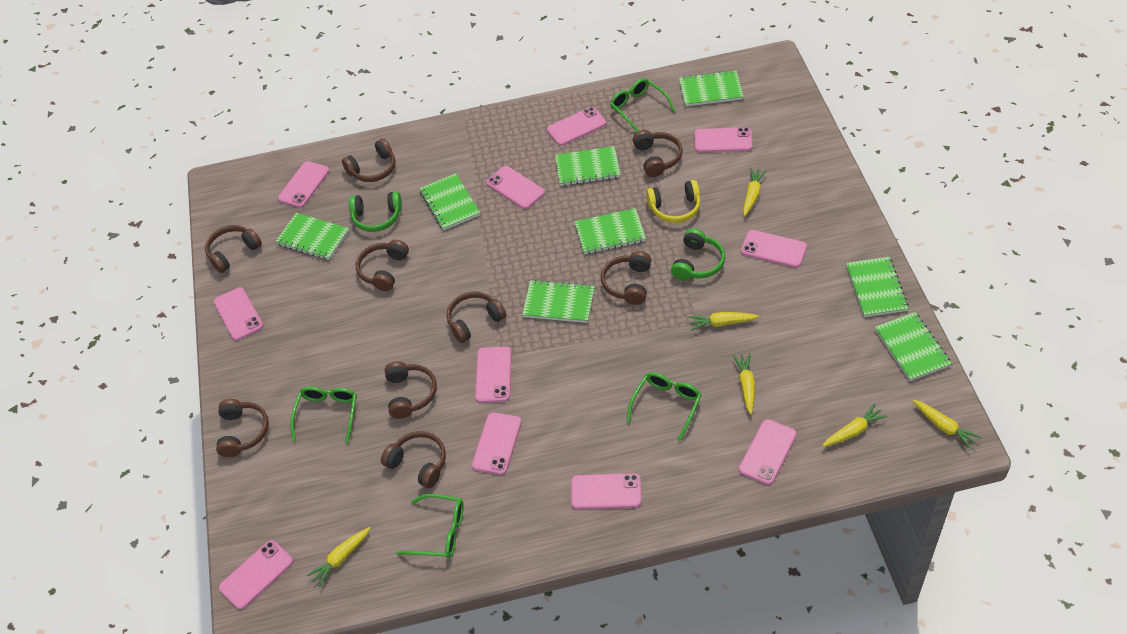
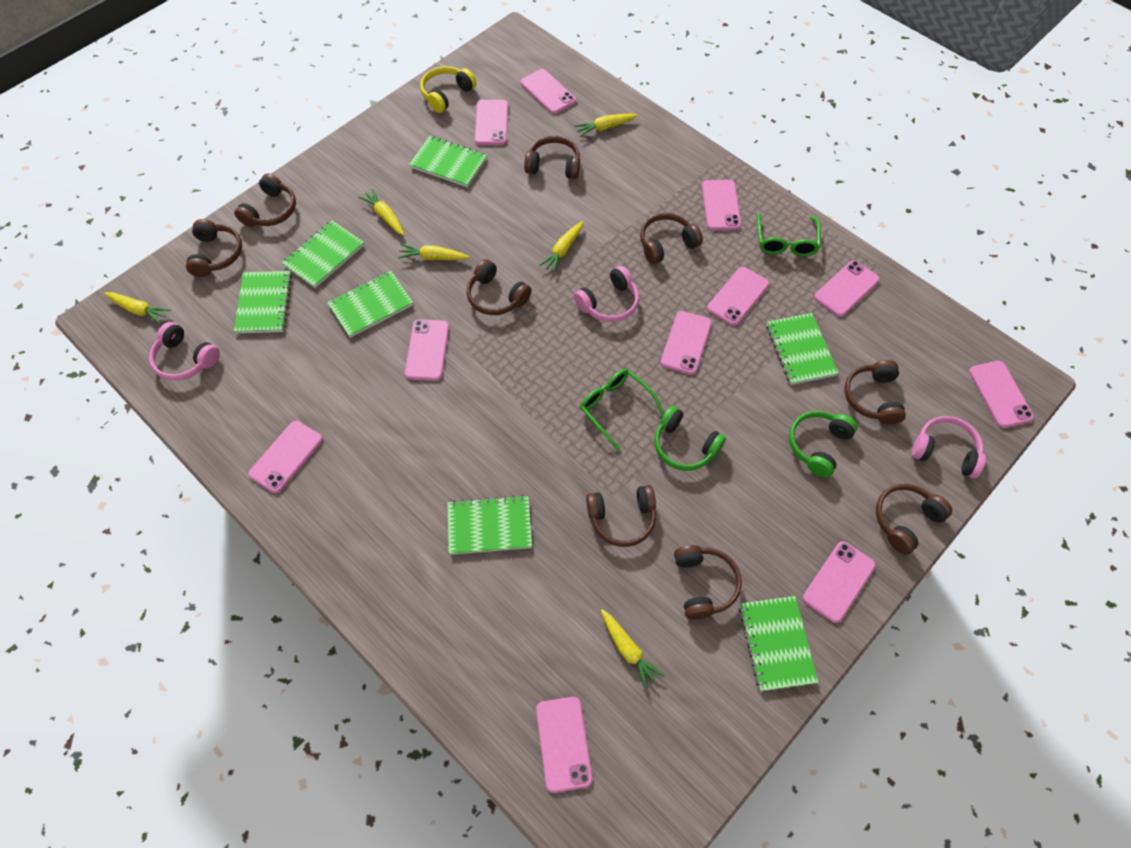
green glasses: [290,386,357,444] [397,494,463,558] [610,78,675,132] [626,372,701,442] = 4 -> [580,369,664,451] [757,213,821,257] = 2
green notebook: [275,213,349,260] [419,174,480,230] [522,280,595,323] [555,146,620,186] [575,208,646,254] [679,70,743,107] [846,257,909,317] [875,312,952,381] = 8 -> [234,271,292,333] [282,220,364,288] [327,271,413,338] [409,136,487,187] [447,495,532,555] [739,596,818,691] [766,313,839,385] = 7
pink headphones: none = 0 -> [149,322,220,381] [574,266,639,322] [912,416,986,478] = 3

